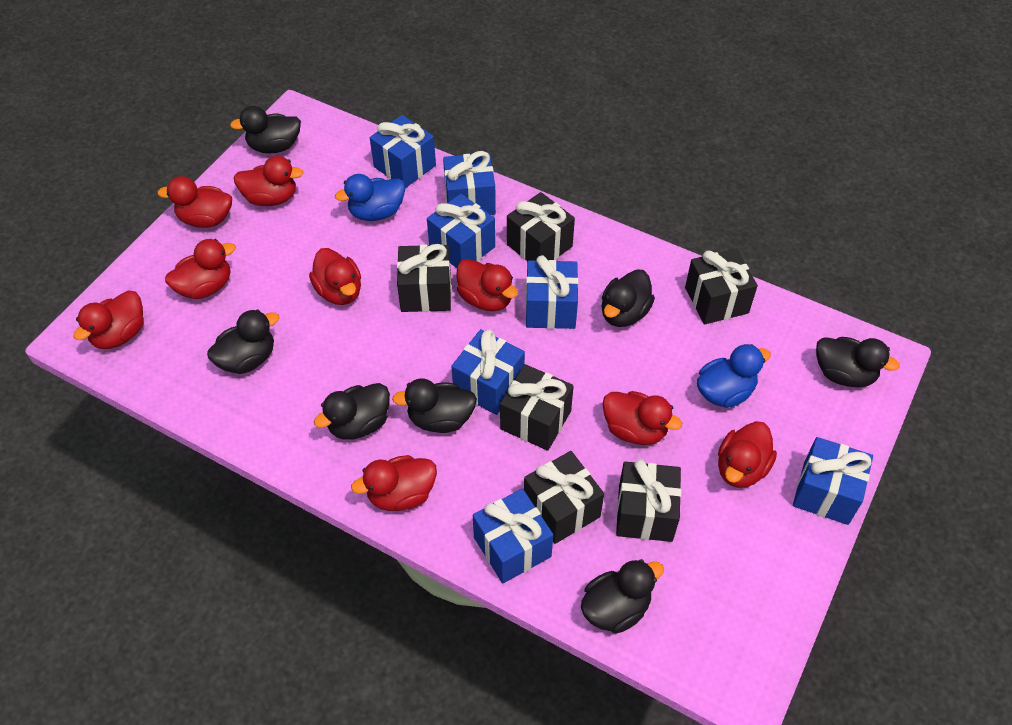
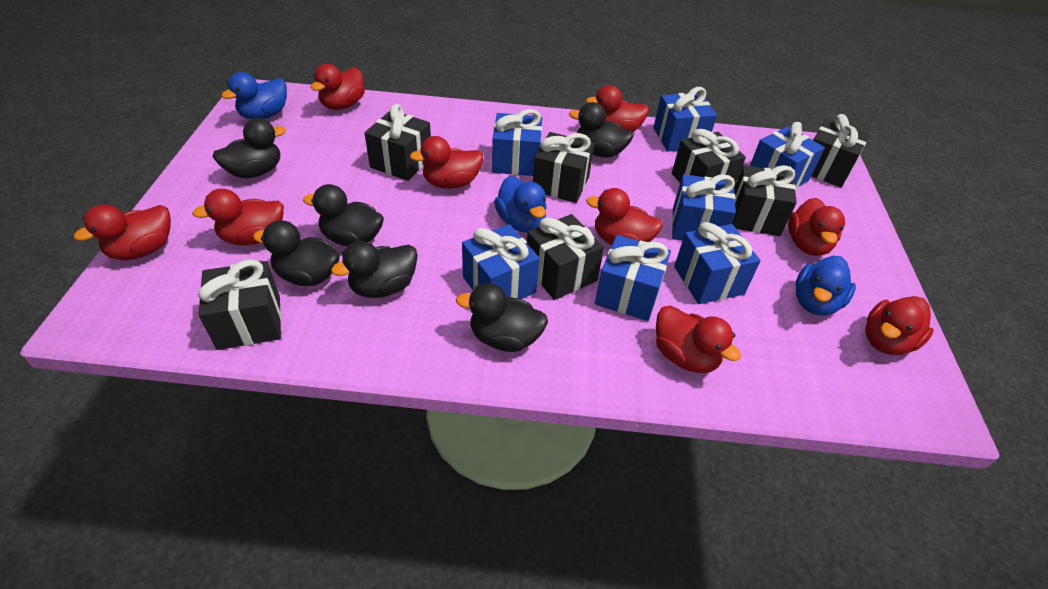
black duck: [207,310,279,374] [230,106,301,154] [314,383,390,440] [392,378,477,433] [581,559,664,634] [601,270,655,327] [816,337,899,387] = 7 -> [212,118,286,178] [253,220,340,286] [303,184,384,246] [331,241,418,298] [456,283,548,352] [569,102,634,158] = 6
black gift: [397,244,451,312] [500,364,574,451] [507,192,575,261] [524,451,604,544] [616,459,681,542] [685,249,758,325] = 6 -> [198,259,281,350] [364,104,431,181] [527,214,604,300] [533,132,594,203] [672,129,746,187] [731,165,797,236] [812,114,870,187] = 7
blue duck: [335,174,405,221] [697,344,771,408] = 2 -> [221,72,287,119] [494,176,547,233] [795,256,856,315] = 3

